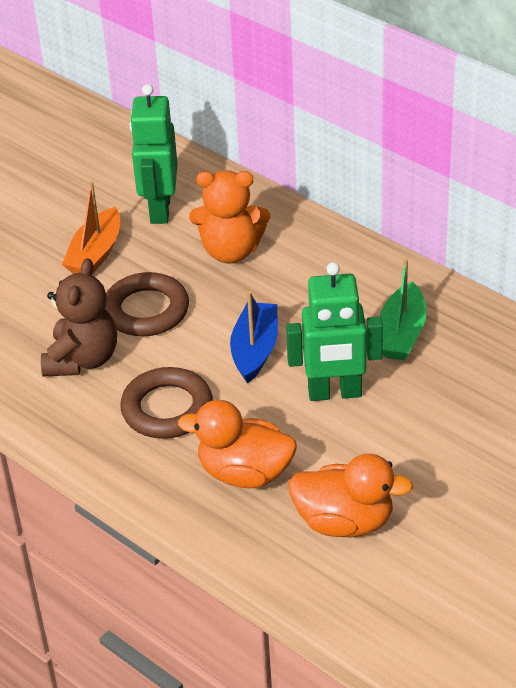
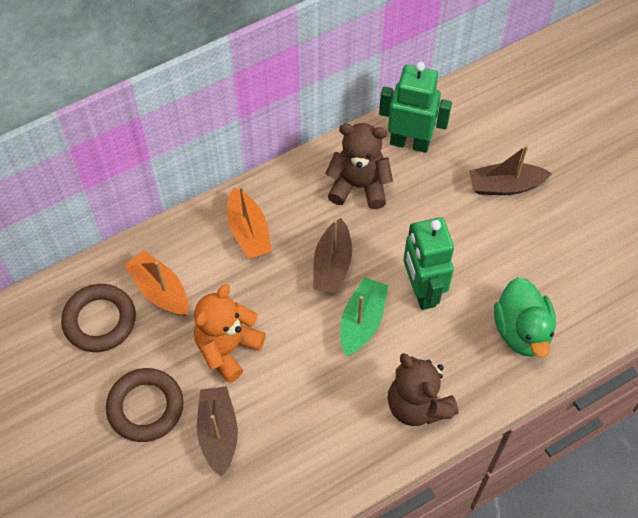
blue boat: [230,291,278,383] = 1 -> none = 0
brown boat: none = 0 -> [197,386,238,477] [313,218,352,294] [469,145,552,195] = 3
brown teddy bear: [41,258,117,376] = 1 -> [325,123,393,209] [388,353,459,426] = 2
green duck: none = 0 -> [494,277,556,358] = 1
orange boat: [62,181,120,274] = 1 -> [124,250,189,316] [227,186,272,259] = 2
orange duck: [178,400,297,488] [288,454,413,537] = 2 -> none = 0

